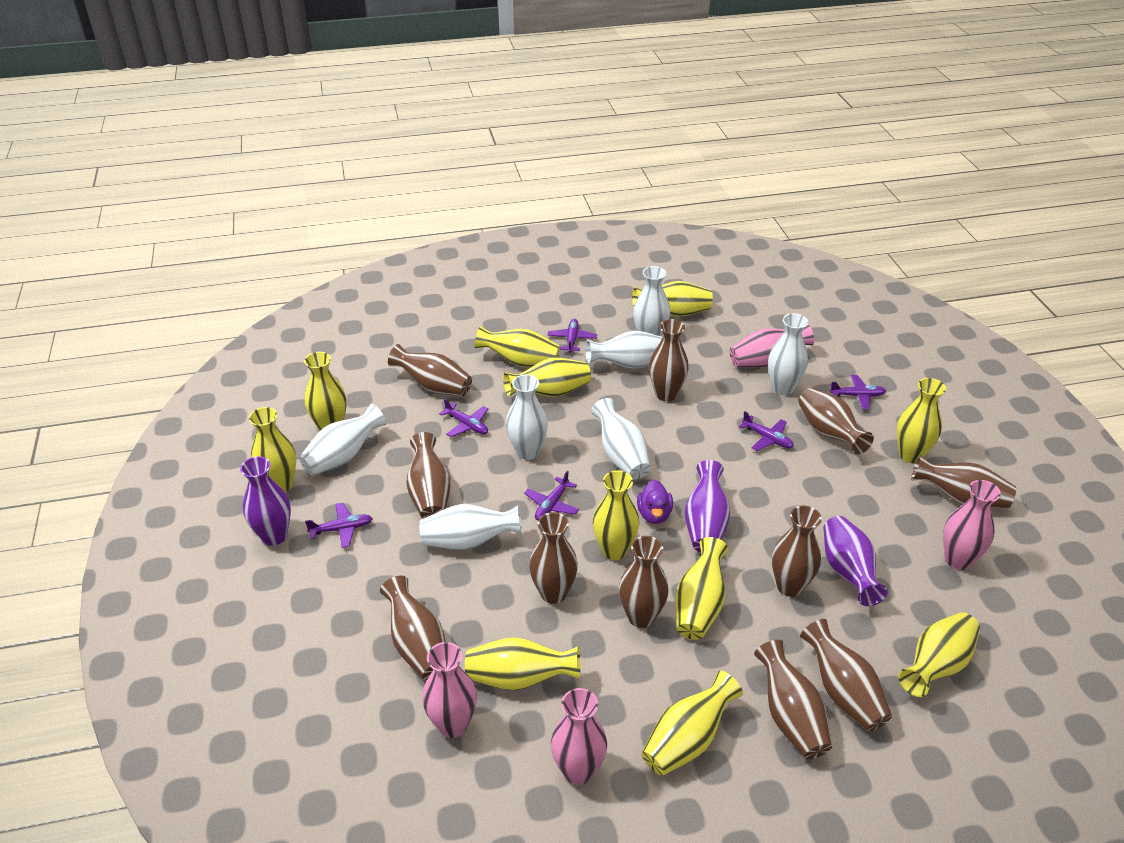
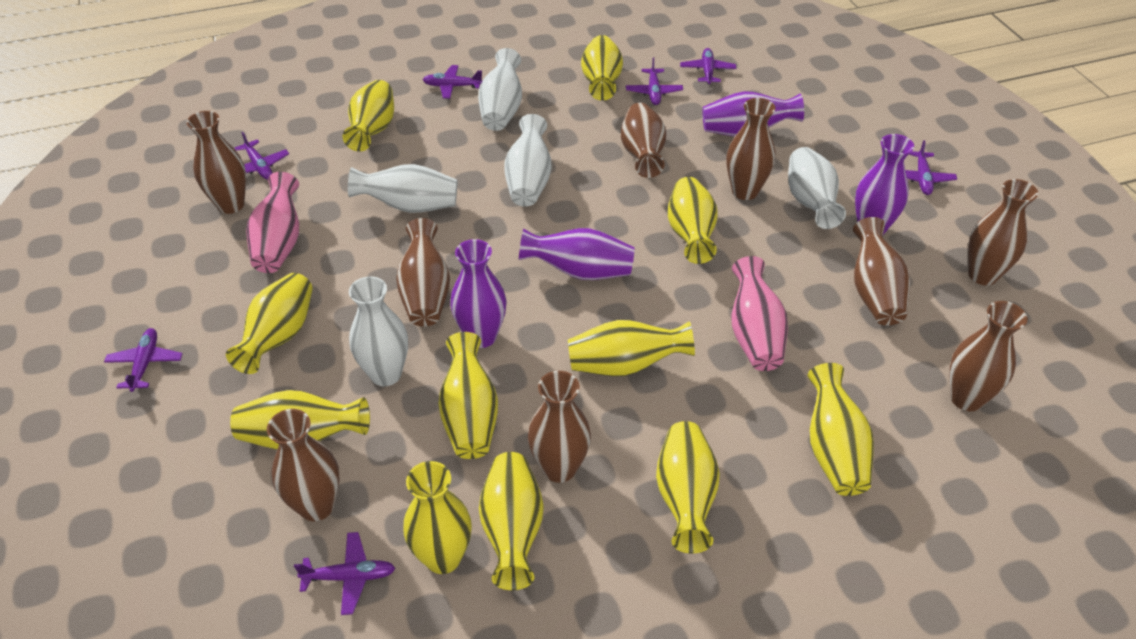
brown vase: [380,576,445,680] [388,344,472,396] [406,432,450,519] [529,512,578,604] [619,536,669,628] [649,319,689,401] [754,640,832,759] [772,506,822,597] [799,388,874,454] [800,619,892,732] [911,455,1016,509] = 11 -> [186,111,246,214] [267,409,340,521] [396,218,450,327] [528,371,591,483] [621,103,666,178] [726,98,775,200] [853,217,910,326] [950,301,1028,411] [968,179,1038,285] = 9
pink vase: [422,642,477,738] [551,688,607,785] [730,324,814,367] [943,480,1001,570] = 4 -> [246,172,299,273] [732,256,788,371] = 2
purple duck: [637,480,673,524] = 1 -> none = 0
purple plane: [305,503,373,548] [439,398,488,437] [524,470,579,520] [547,319,597,353] [739,411,794,451] [830,375,886,409] = 6 -> [104,328,183,392] [234,132,289,180] [294,532,395,615] [422,65,482,99] [626,58,683,105] [680,48,736,84] [905,140,957,195] = 7
purple vase: [240,456,291,546] [685,460,730,552] [823,516,888,606] = 3 -> [450,239,506,348] [519,228,635,280] [702,91,804,136] [855,134,914,235] = 4
white vase: [299,404,387,476] [419,504,522,550] [506,375,548,460] [585,331,663,369] [591,398,651,480] [633,266,670,336] [768,313,808,395] = 7 -> [348,164,457,213] [349,276,408,386] [478,48,522,131] [504,114,552,207] [788,147,846,229] = 5

